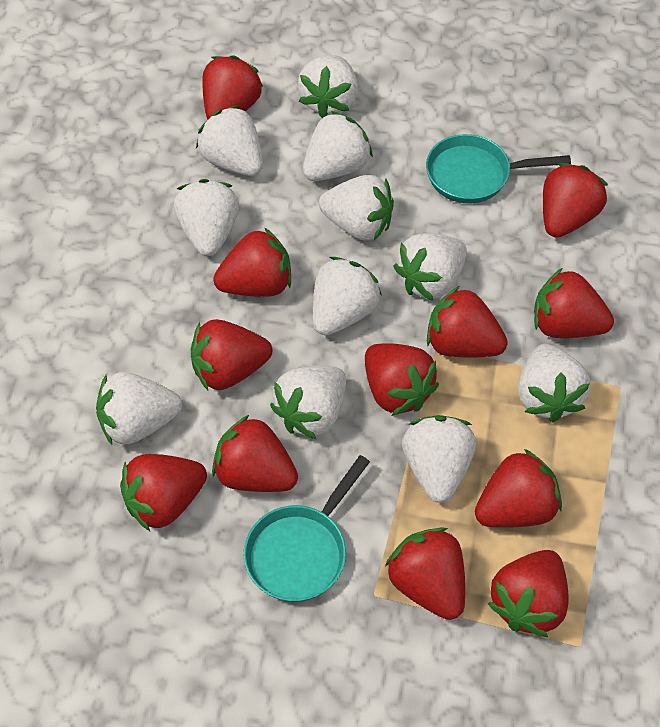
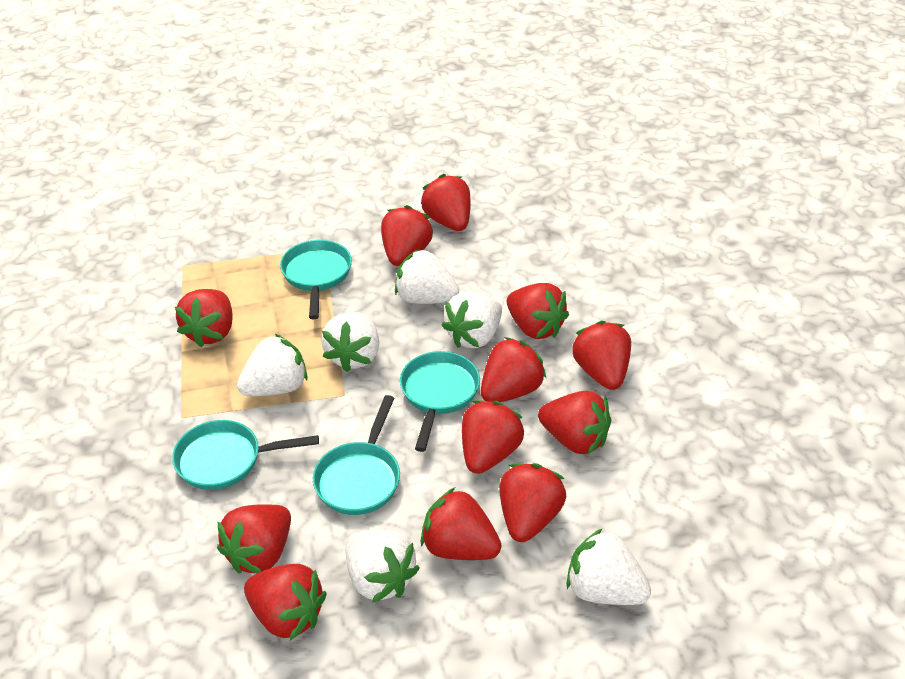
turquoise pan: [244,455,370,602] [426,134,571,203] = 2 -> [172,420,319,490] [280,240,352,319] [313,395,400,515] [400,351,480,452] = 4
white strawberry: [96,372,182,445] [174,179,239,256] [196,105,263,176] [270,366,346,440] [298,55,358,118] [303,111,373,181] [313,257,382,336] [319,175,394,240] [394,233,467,301] [402,415,476,503] [518,344,590,422] = 11 -> [237,333,308,396] [321,312,379,372] [345,530,420,603] [395,249,459,304] [441,292,502,348] [566,528,651,605] = 6

